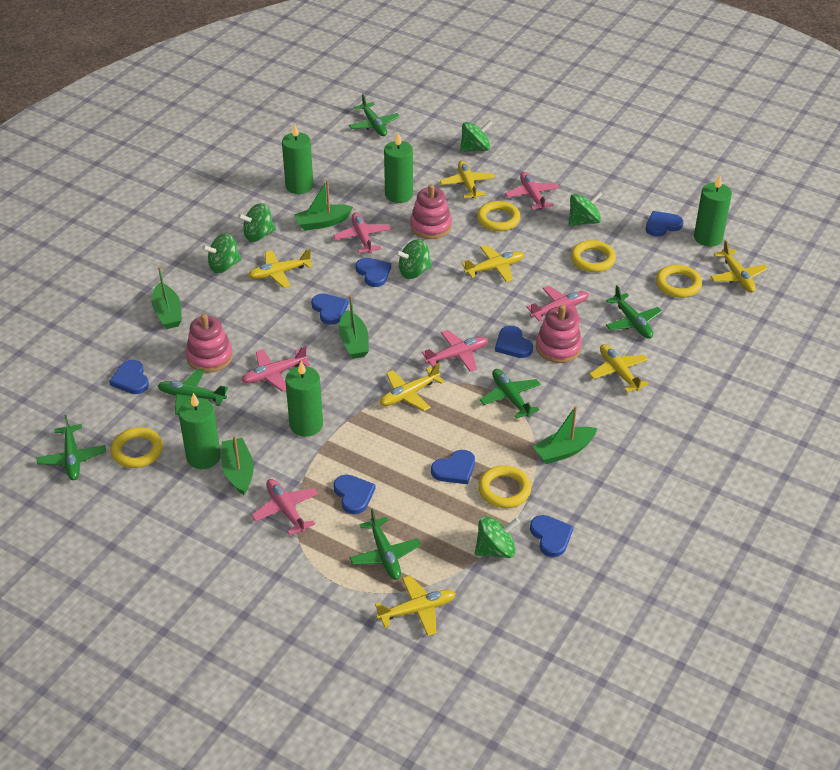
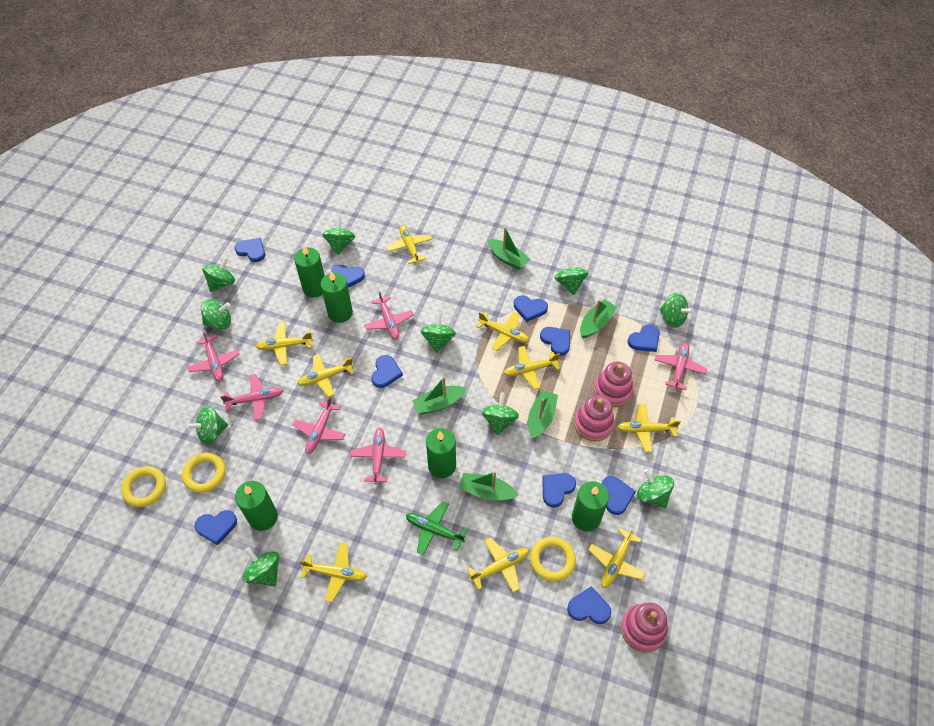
blue heart: [109,360,149,394] [311,293,348,325] [333,475,376,514] [355,258,391,287] [431,450,475,484] [495,326,533,358] [530,515,574,557] [646,211,683,237] = 8 -> [194,510,237,545] [235,238,265,262] [331,265,365,288] [371,355,403,388] [514,296,548,322] [540,327,570,356] [542,473,576,508] [567,586,611,624] [602,476,636,515] [627,325,660,352] = 10
green plane: [36,415,106,480] [157,369,228,415] [349,94,400,136] [350,509,421,580] [480,369,541,419] [606,285,662,339] = 6 -> [406,501,467,555] = 1
green spinning top: [202,233,241,273] [238,203,276,242] [395,239,432,279] [460,120,492,152] [475,516,520,558] [569,191,602,226] = 6 -> [186,406,228,445] [201,299,231,330] [202,257,235,292] [242,548,279,586] [322,217,355,255] [421,312,456,353] [481,393,519,436] [554,256,588,295] [637,469,674,508] [659,293,693,328] = 10
yellow plane: [248,249,313,288] [375,575,456,636] [380,363,445,411] [440,161,495,199] [462,245,524,282] [589,344,649,392] [710,240,767,293] = 7 -> [255,322,313,365] [297,354,354,397] [299,542,367,602] [386,225,432,264] [467,537,529,593] [476,312,529,351] [503,346,560,390] [588,527,646,588] [617,404,681,452] = 9
yellow ring: [111,427,163,468] [477,201,521,231] [478,465,531,508] [571,240,616,272] [656,265,702,298] = 5 -> [121,466,166,507] [182,452,226,493] [530,537,576,581] = 3

